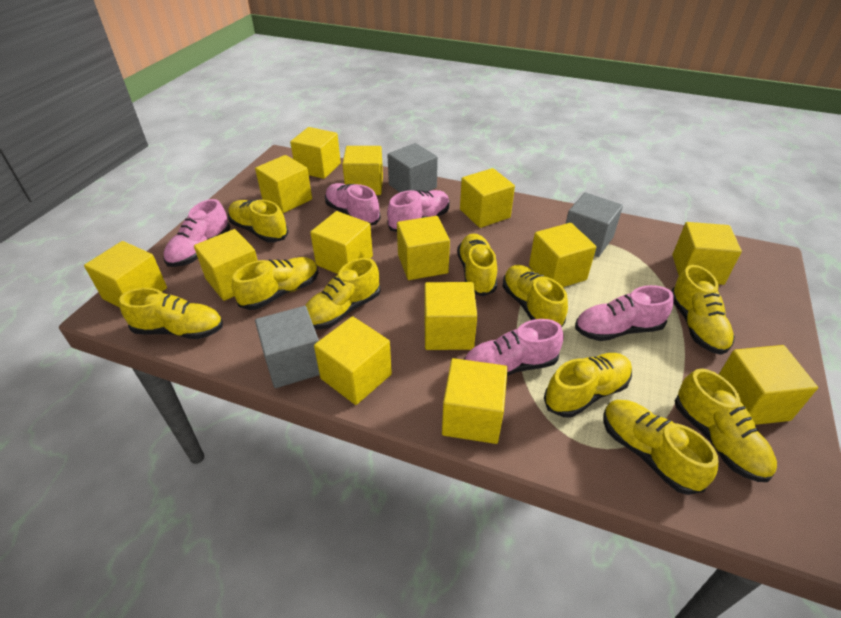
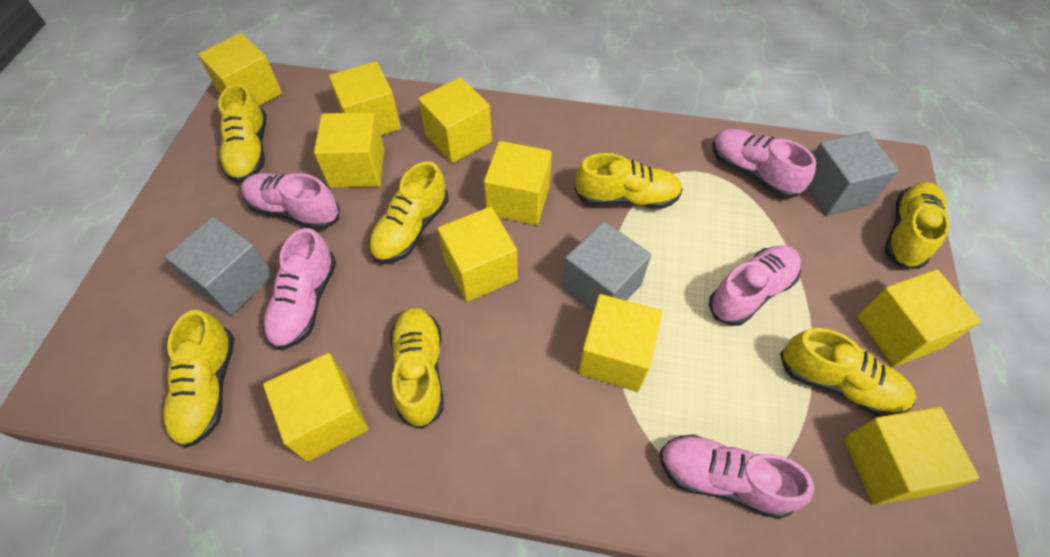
yellow cube: [84,241,167,308] [194,229,258,301] [255,155,312,213] [290,127,341,179] [310,211,373,274] [314,316,392,405] [342,146,383,195] [397,216,450,280] [424,282,477,350] [442,358,508,444] [460,168,515,228] [529,223,596,287] [672,222,742,285] [719,345,818,425] = 14 -> [198,33,282,106] [263,353,368,462] [314,112,385,188] [329,61,401,135] [418,77,492,163] [438,207,518,302] [484,141,552,225] [578,294,662,392] [844,407,979,505] [857,270,981,367] = 10
yellow shoe: [119,288,223,339] [228,200,289,243] [232,257,319,310] [305,258,381,330] [457,234,497,297] [503,265,568,327] [544,353,632,418] [603,400,719,495] [672,265,735,355] [675,368,777,482] = 10 -> [163,310,235,448] [218,84,266,183] [368,161,448,264] [390,307,444,429] [575,153,683,209] [780,328,916,417] [885,182,950,269] = 7

